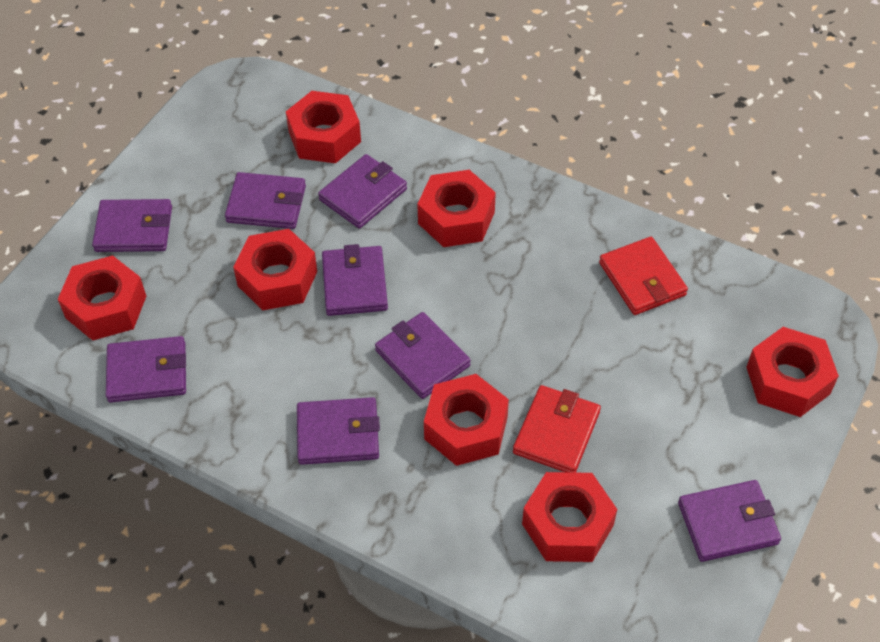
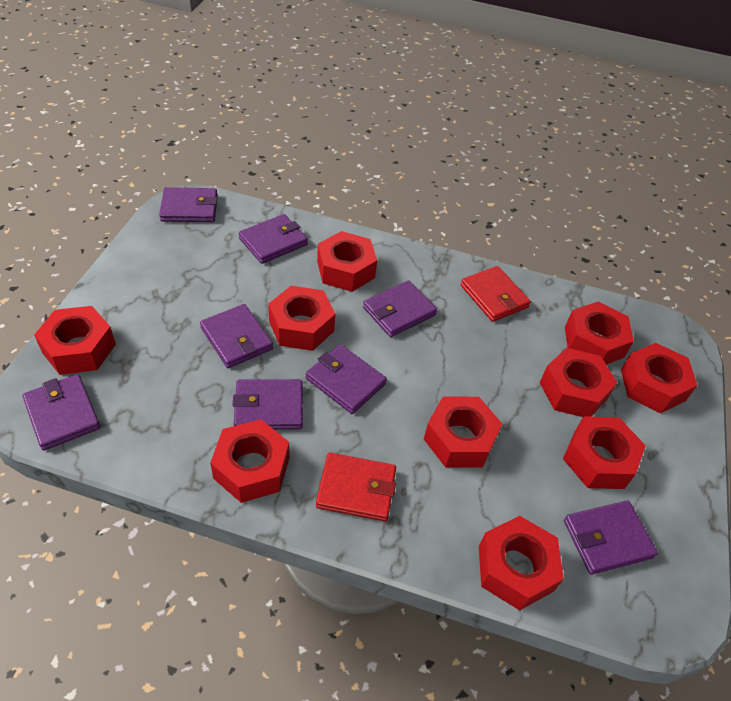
red nut: [58,256,146,341] [233,229,317,310] [286,91,361,163] [417,170,496,247] [424,374,509,466] [522,472,617,562] [746,327,839,417] = 7 -> [34,306,116,375] [210,419,289,503] [268,286,335,351] [317,231,377,292] [424,396,502,468] [479,516,564,610] [540,348,617,417] [563,416,646,489] [565,302,634,364] [621,343,698,413] = 10

